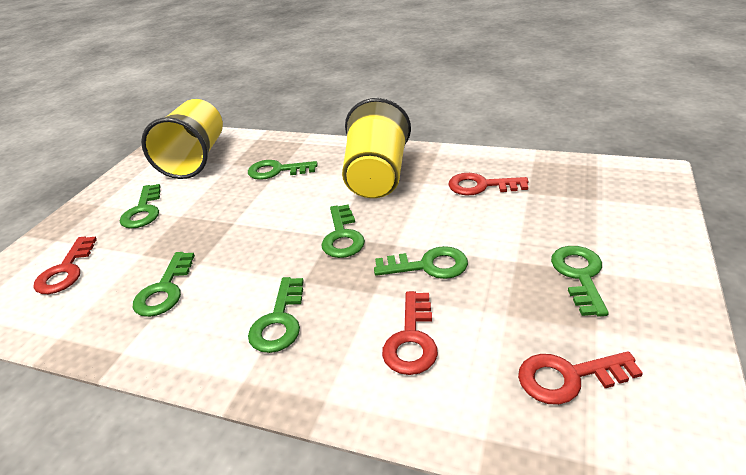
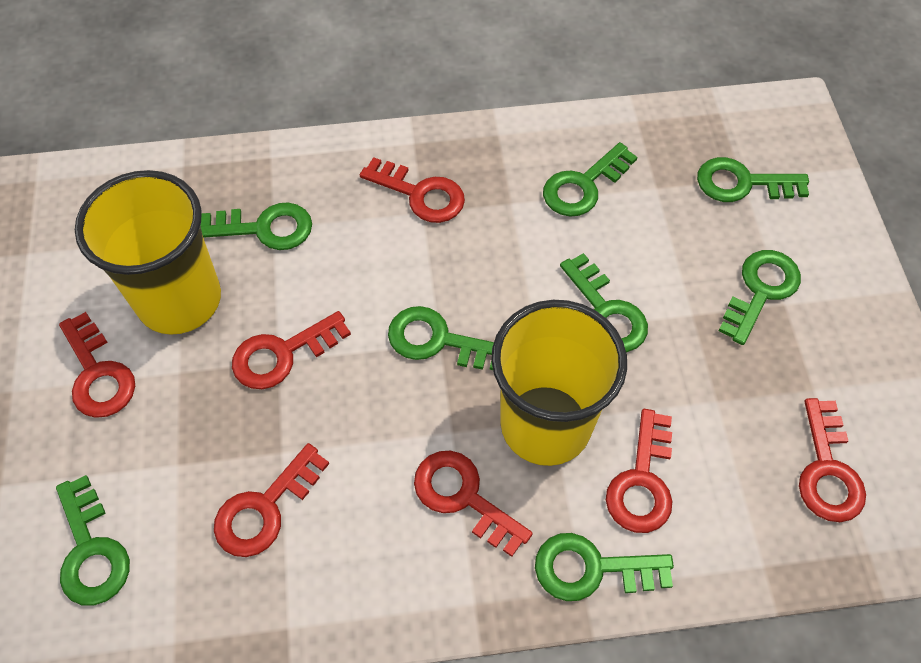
green key: [120,184,161,228] [133,252,195,317] [248,160,318,180] [248,277,304,353] [321,204,365,258] [374,246,468,279] [551,246,609,317] = 7 -> [56,475,130,606] [200,203,312,250] [388,306,494,370] [535,533,674,601] [543,142,637,217] [560,253,648,352] [697,157,809,202] [719,250,801,345] = 8
red key: [33,236,97,294] [382,291,438,375] [448,173,529,195] [518,351,643,405] = 4 -> [59,312,135,418] [214,443,329,557] [232,311,351,389] [360,157,465,223] [414,451,533,557] [606,409,672,533] [799,398,866,522] = 7

